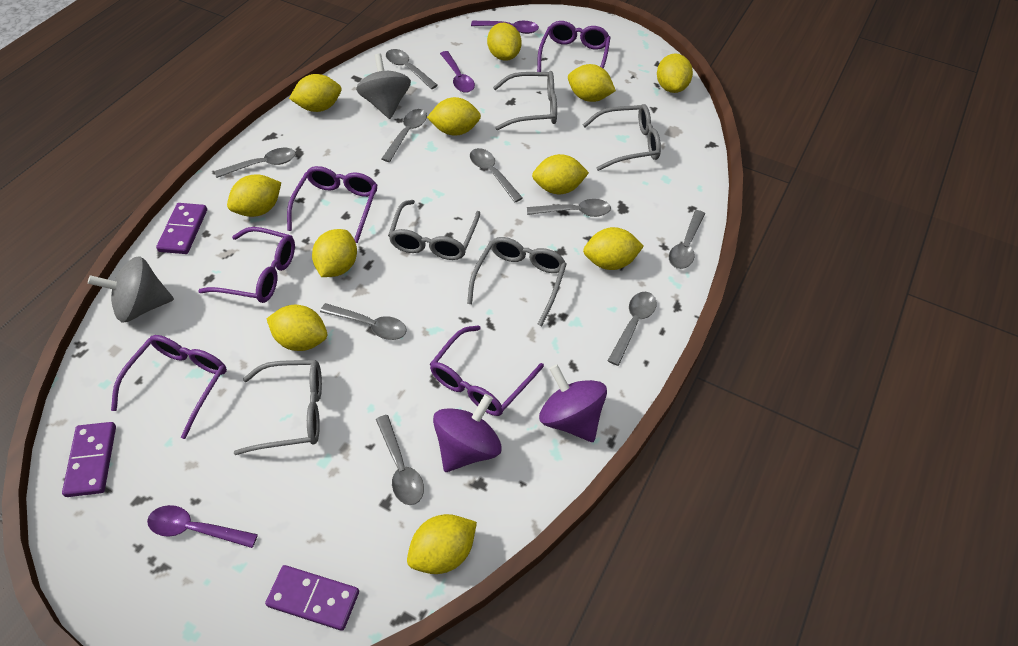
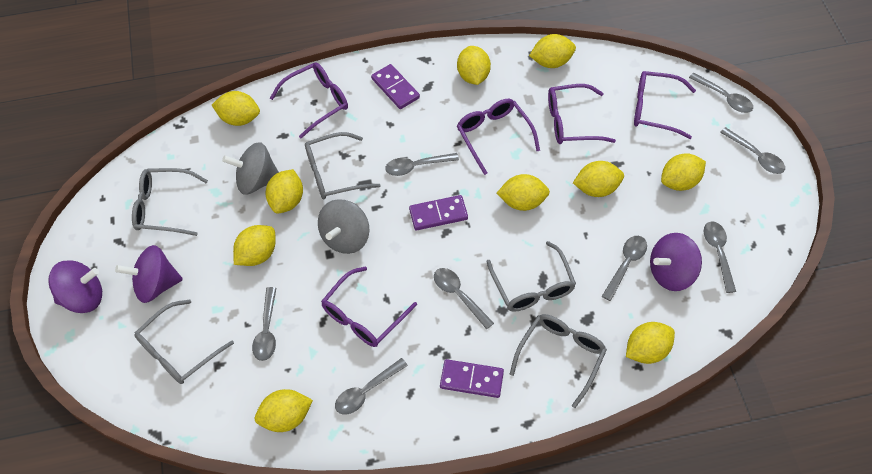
grey spoon: [215,148,296,178] [320,303,407,340] [376,415,424,505] [381,109,427,162] [386,49,438,89] [470,148,523,202] [527,199,611,217] [608,292,657,366] [669,210,705,269] = 9 -> [252,287,276,361] [335,358,408,415] [385,153,459,176] [434,268,494,329] [602,236,647,301] [689,72,753,113] [704,221,736,293] [720,127,785,174] = 8
purple spinning top: [433,394,502,472] [539,365,607,442] = 2 -> [48,260,102,313] [115,245,183,303] [650,233,702,291] = 3
purple spoon: [147,505,258,548] [440,51,475,93] [471,21,539,34] = 3 -> none = 0
yellow lemon: [227,174,281,217] [267,305,327,351] [289,74,341,112] [312,229,357,277] [407,514,477,574] [427,97,481,136] [487,23,522,61] [532,154,589,194] [568,64,616,102] [583,227,644,270] [657,53,693,93] = 11 -> [212,91,260,126] [233,225,276,266] [255,389,313,432] [266,169,303,214] [457,46,491,85] [497,174,550,211] [529,34,576,68] [573,161,624,197] [626,322,675,364] [661,153,706,191] = 10

